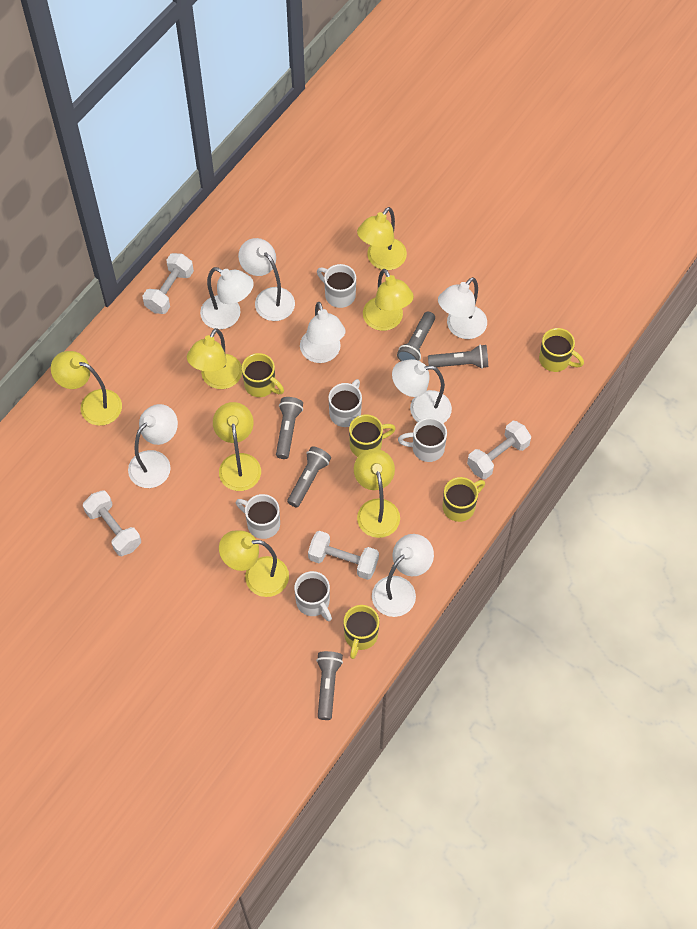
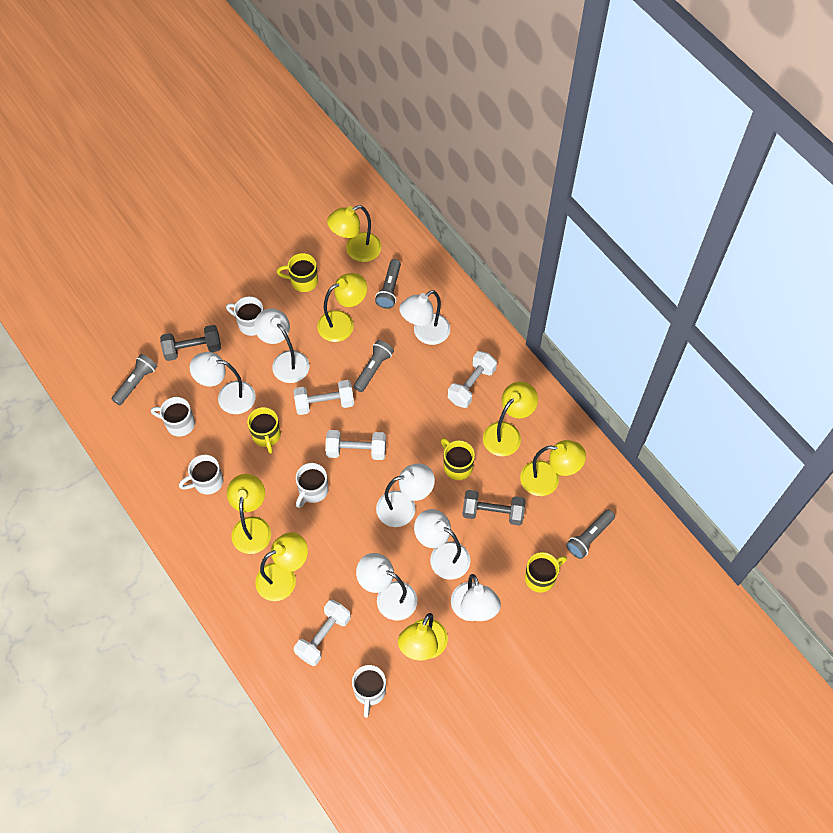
grey dumbbell: none = 0 -> [160,325,221,361] [462,490,526,526] = 2
grey flashlight: [276,397,303,459] [287,446,331,508] [316,651,343,720] [397,312,435,361] [428,344,488,369] = 5 -> [112,354,157,405] [353,340,394,392] [375,259,401,309] [566,510,615,559] = 4
yellow mug: [242,353,284,397] [344,605,379,659] [349,414,396,457] [442,477,485,522] [539,328,584,372] = 5 -> [247,407,281,454] [277,253,318,292] [441,438,475,480] [525,552,567,593] = 4

